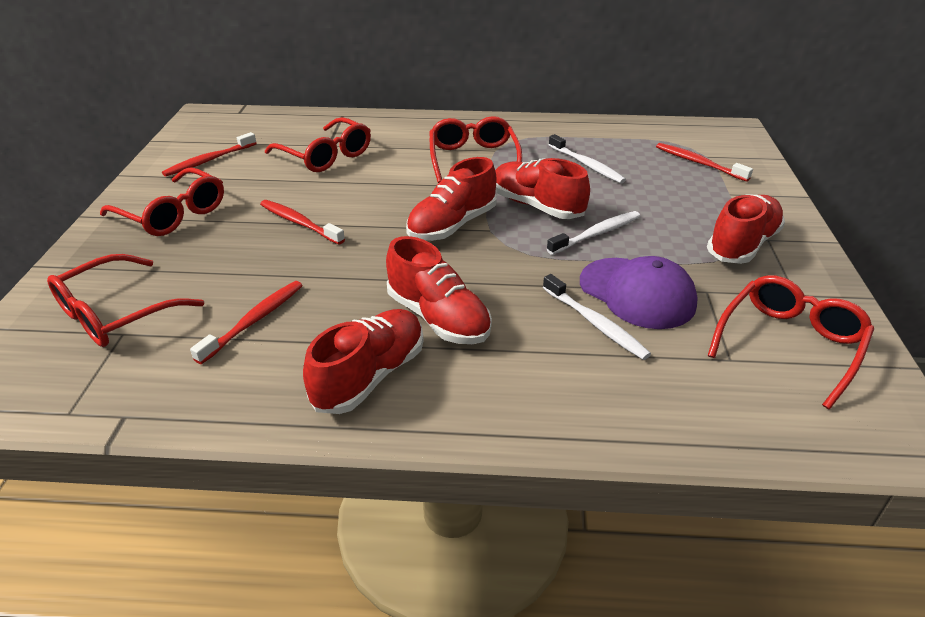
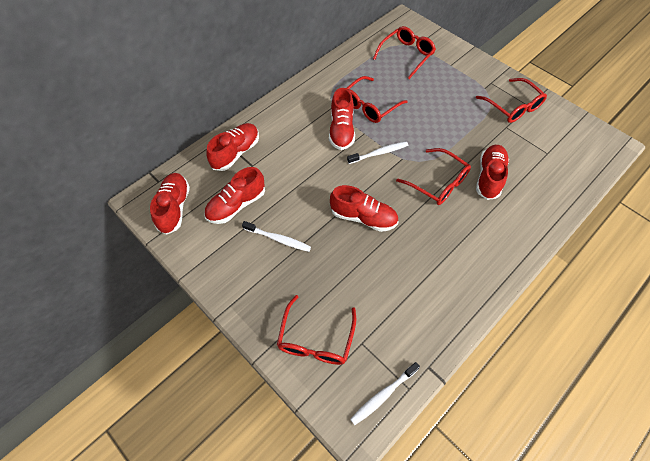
purple cap: [580,256,698,329] = 1 -> none = 0
red shoe: [303,309,424,414] [386,236,492,344] [406,157,497,241] [495,158,590,219] [707,195,785,264] = 5 -> [150,173,190,235] [204,167,265,224] [206,123,259,171] [329,88,355,150] [330,185,398,232] [476,145,509,200] = 6
red toothbrush: [162,132,257,177] [190,281,303,364] [260,200,345,245] [656,143,753,182] = 4 -> none = 0

